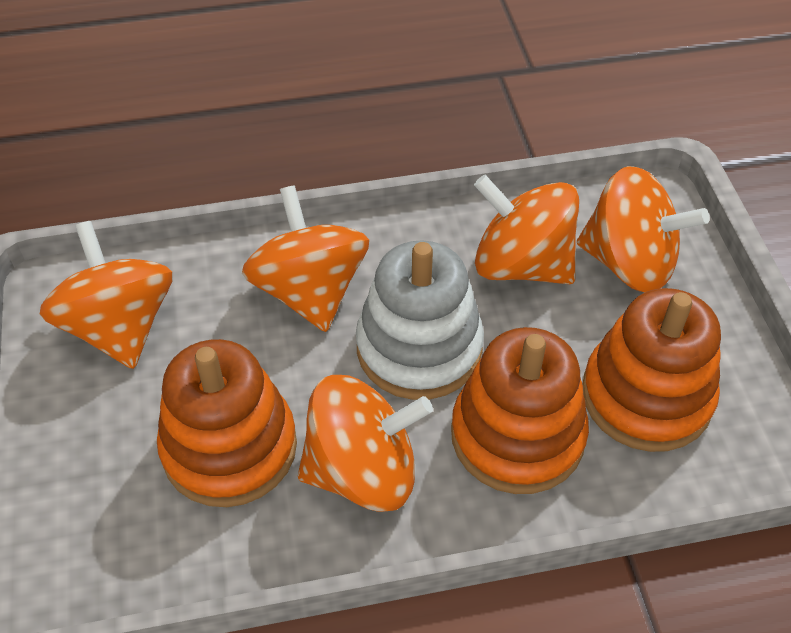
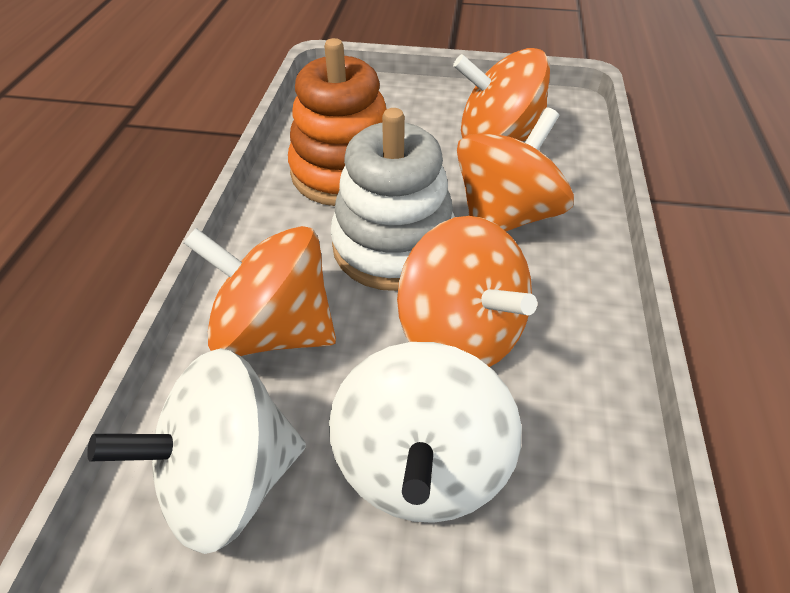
orange spinning top: [40,221,173,369] [242,185,369,332] [298,375,433,512] [474,175,579,284] [577,166,709,292] = 5 -> [184,226,336,356] [397,216,537,367] [453,48,550,141] [457,107,574,232] = 4
orange stacking toy: [157,339,297,507] [451,327,589,494] [582,288,721,452] = 3 -> [288,38,387,206] = 1
white spinning top: none = 0 -> [87,348,306,554] [329,342,522,523] = 2

